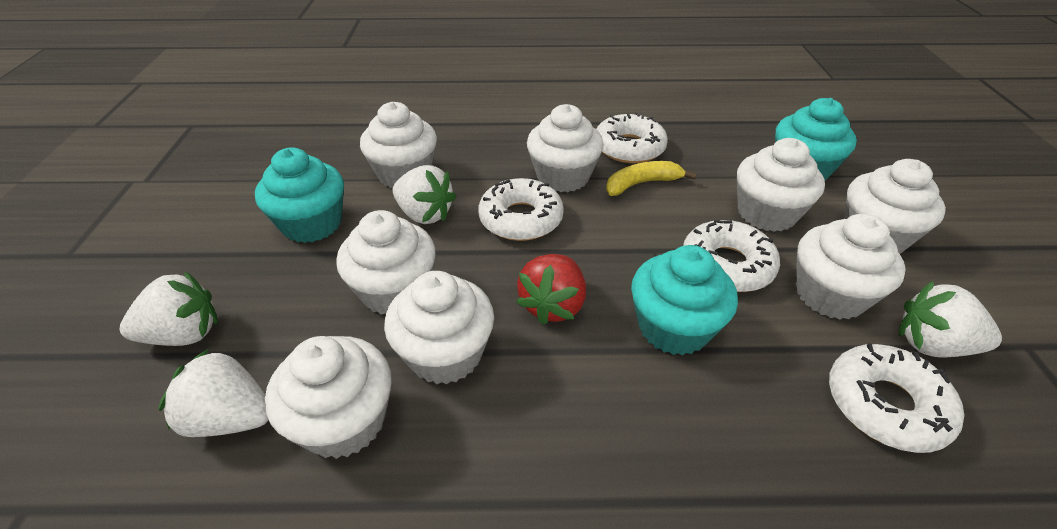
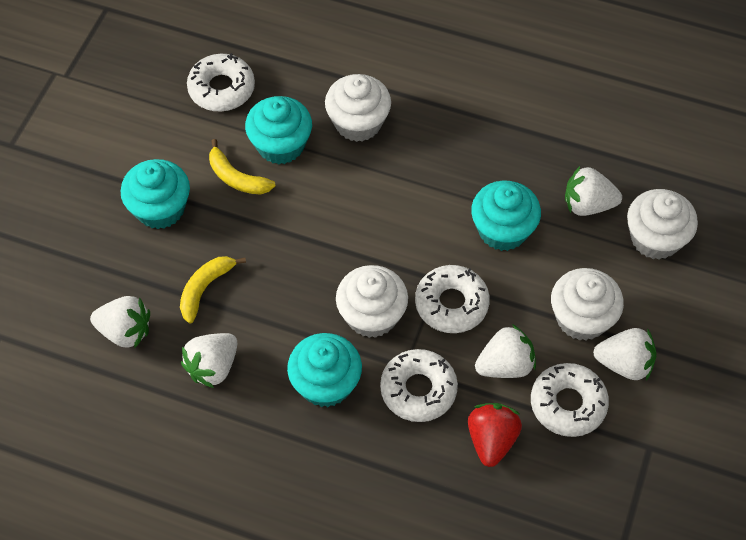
turquoise cupcake: [255,147,344,243] [631,245,738,355] [775,98,857,181] = 3 -> [121,159,190,229] [245,96,312,165] [287,333,362,407] [471,180,541,251] = 4
white cupcake: [265,336,391,459] [336,210,436,315] [360,102,437,188] [384,271,494,384] [527,104,603,192] [737,138,825,232] [796,214,906,319] [844,159,946,254] = 8 -> [325,74,391,142] [336,265,408,338] [551,268,624,341] [627,189,698,260] = 4
white strawberry: [120,271,218,346] [159,349,269,437] [392,165,457,224] [899,281,1002,357] = 4 -> [90,296,150,348] [181,333,237,388] [475,324,536,378] [565,166,622,216] [593,328,657,380] = 5
yellow banana: [606,161,697,196] = 1 -> [180,256,246,323] [209,139,275,195] = 2

